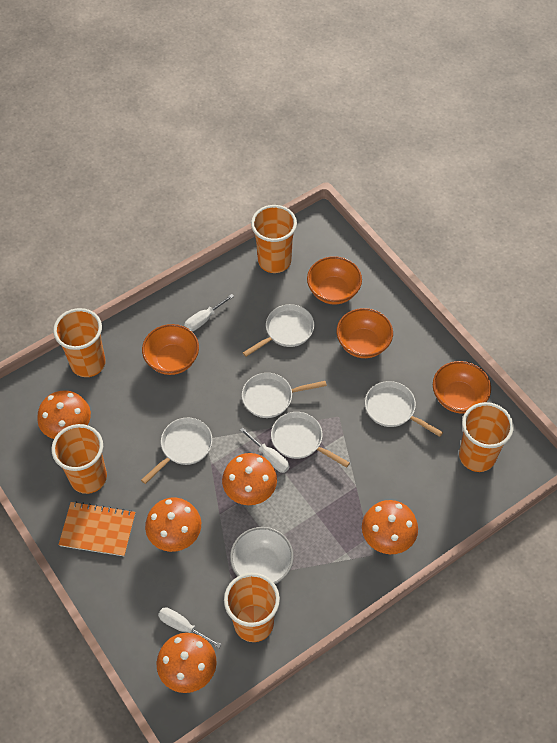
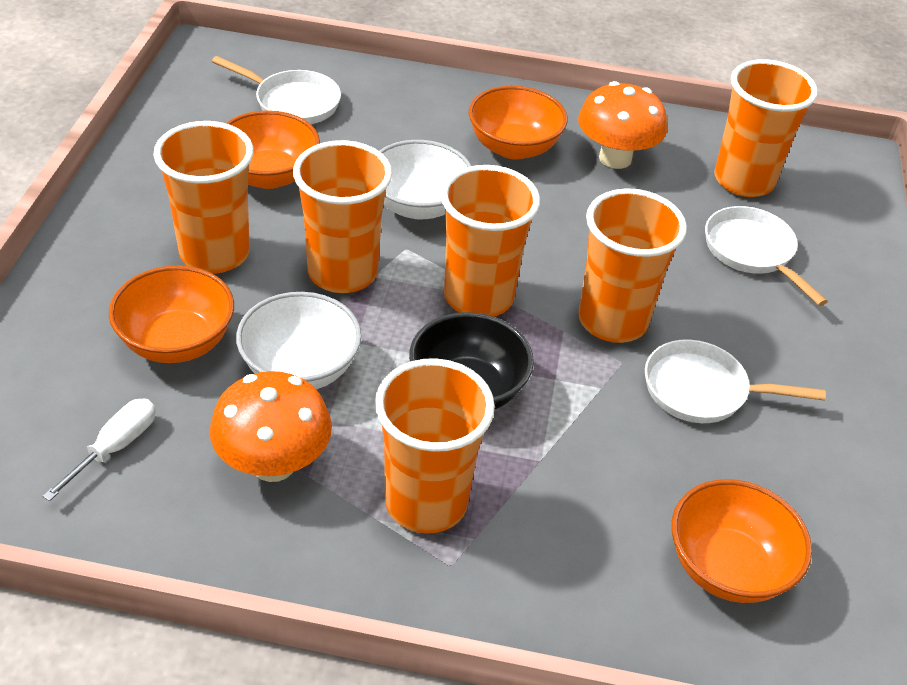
black bowl: none = 0 -> [409,312,534,410] = 1
orange cup: [51,424,107,494] [53,308,106,377] [224,573,280,642] [251,205,297,273] [459,402,514,472] = 5 -> [153,121,254,274] [293,140,392,293] [375,358,495,534] [441,165,540,317] [578,188,687,343] [714,59,818,197] = 6
orange mushroom: [37,390,91,439] [145,498,201,552] [157,633,217,693] [222,453,277,505] [362,500,418,554] = 5 -> [210,371,332,482] [578,81,667,169] = 2
orange notebook: [58,502,135,557] = 1 -> none = 0
white bowl: [230,527,294,584] = 1 -> [236,292,362,389] [379,140,471,219] = 2
white pan: [141,418,212,484] [242,373,327,418] [243,304,314,357] [271,412,350,468] [365,381,443,437] = 5 -> [212,56,341,124] [645,340,826,423] [705,206,828,306] = 3
white screwdriver: [158,607,222,648] [184,294,234,332] [240,427,290,473] = 3 -> [42,399,156,501] = 1

